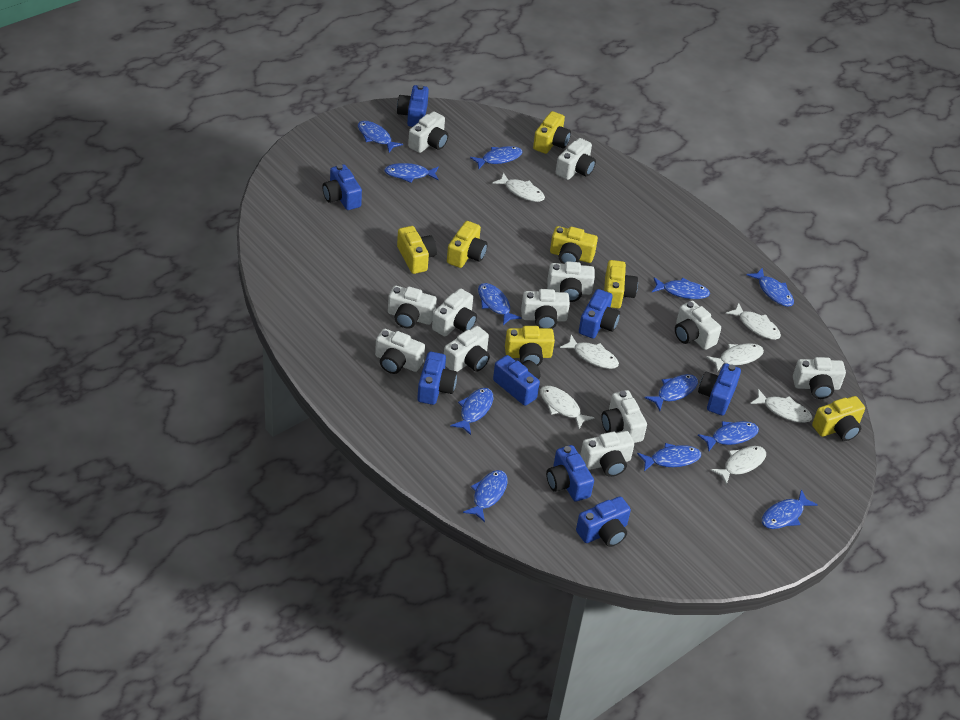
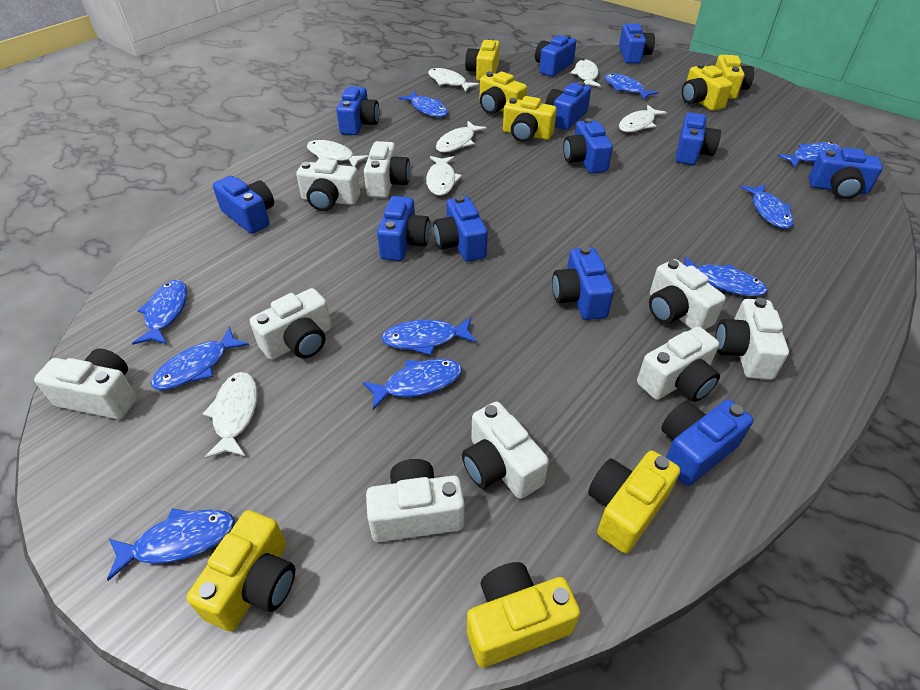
blue camera: [323,164,362,210] [397,85,429,127] [417,352,457,405] [493,355,540,406] [546,445,594,502] [576,496,631,547] [579,289,620,338] [698,363,741,416] = 8 -> [213,176,274,234] [336,86,379,135] [377,196,430,261] [433,195,488,262] [535,34,576,77] [545,81,591,130] [552,246,614,320] [563,118,613,173] [619,23,655,64] [661,400,753,486] [675,112,721,165] [808,148,883,199] = 12
blue fish: [358,121,403,152] [384,163,439,183] [450,388,493,435] [463,470,508,522] [470,146,522,169] [478,283,522,325] [637,443,701,471] [644,374,698,411] [652,277,710,299] [698,421,759,451] [747,268,794,307] [762,489,818,529] = 12 -> [107,508,235,581] [132,280,187,345] [151,327,249,390] [362,359,462,410] [381,318,477,355] [399,91,448,117] [605,73,658,100] [684,256,768,296] [740,184,793,229] [777,142,842,168] = 10
white camera: [375,329,425,374] [388,286,437,329] [408,111,448,153] [432,288,477,336] [444,326,490,372] [521,289,570,329] [547,261,595,302] [556,138,596,180] [580,431,634,477] [601,390,647,443] [675,301,721,350] [793,357,846,399] = 12 -> [34,348,137,419] [250,288,332,360] [296,158,360,211] [364,141,410,198] [366,459,464,542] [462,401,549,499] [637,326,720,402] [649,259,726,330] [715,298,789,380] = 9
yellow camera: [397,226,437,274] [447,221,488,268] [505,326,555,366] [533,111,571,154] [550,226,598,264] [604,260,638,309] [812,396,865,441] = 7 -> [187,510,295,631] [465,38,500,81] [467,562,580,667] [479,72,527,114] [503,96,557,142] [588,451,680,554] [682,63,733,111] [715,55,754,99] = 8

